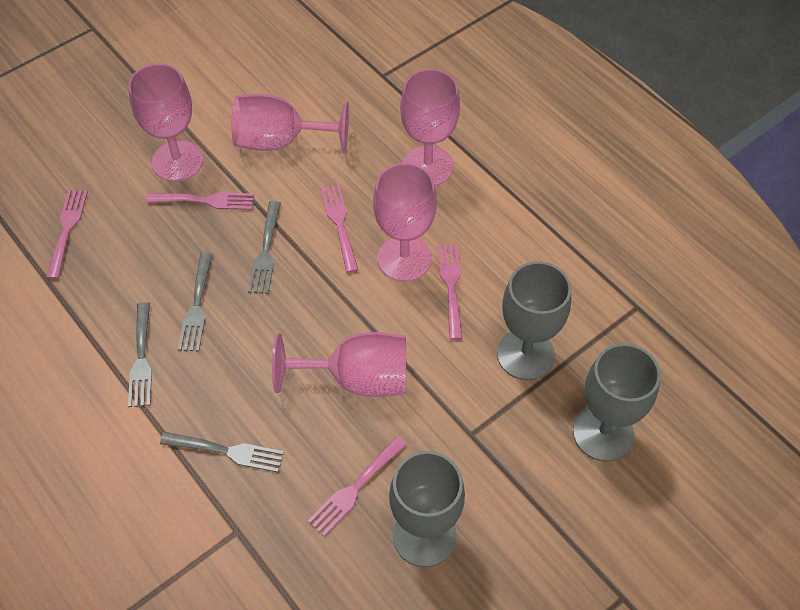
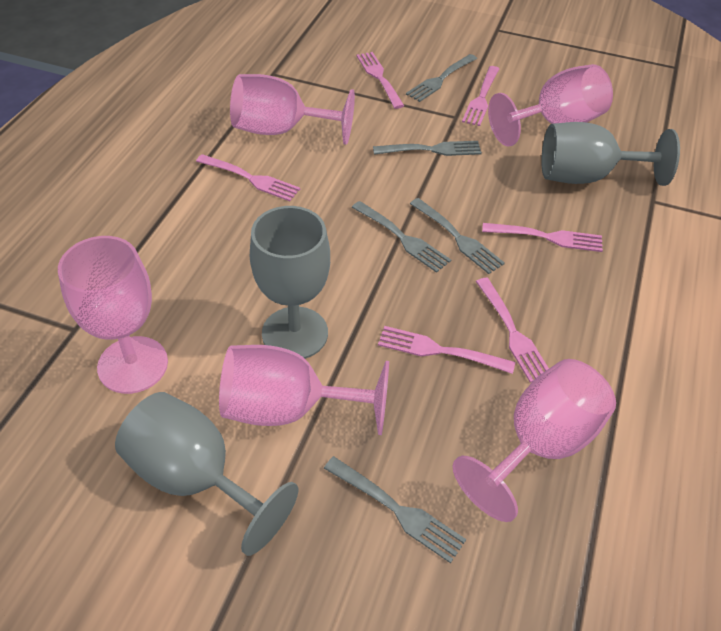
grey fork: [128,302,152,407] [160,432,284,472] [178,253,213,351] [248,201,281,294] = 4 -> [324,456,466,563] [352,201,451,273] [373,141,482,156] [406,54,477,102] [410,198,505,274] = 5
pink fork: [46,190,88,279] [146,192,254,210] [307,436,407,536] [320,184,358,273] [438,244,462,340] = 5 -> [196,154,300,201] [356,52,404,109] [378,326,515,374] [462,66,499,126] [476,278,549,383] [482,223,603,252] = 6

